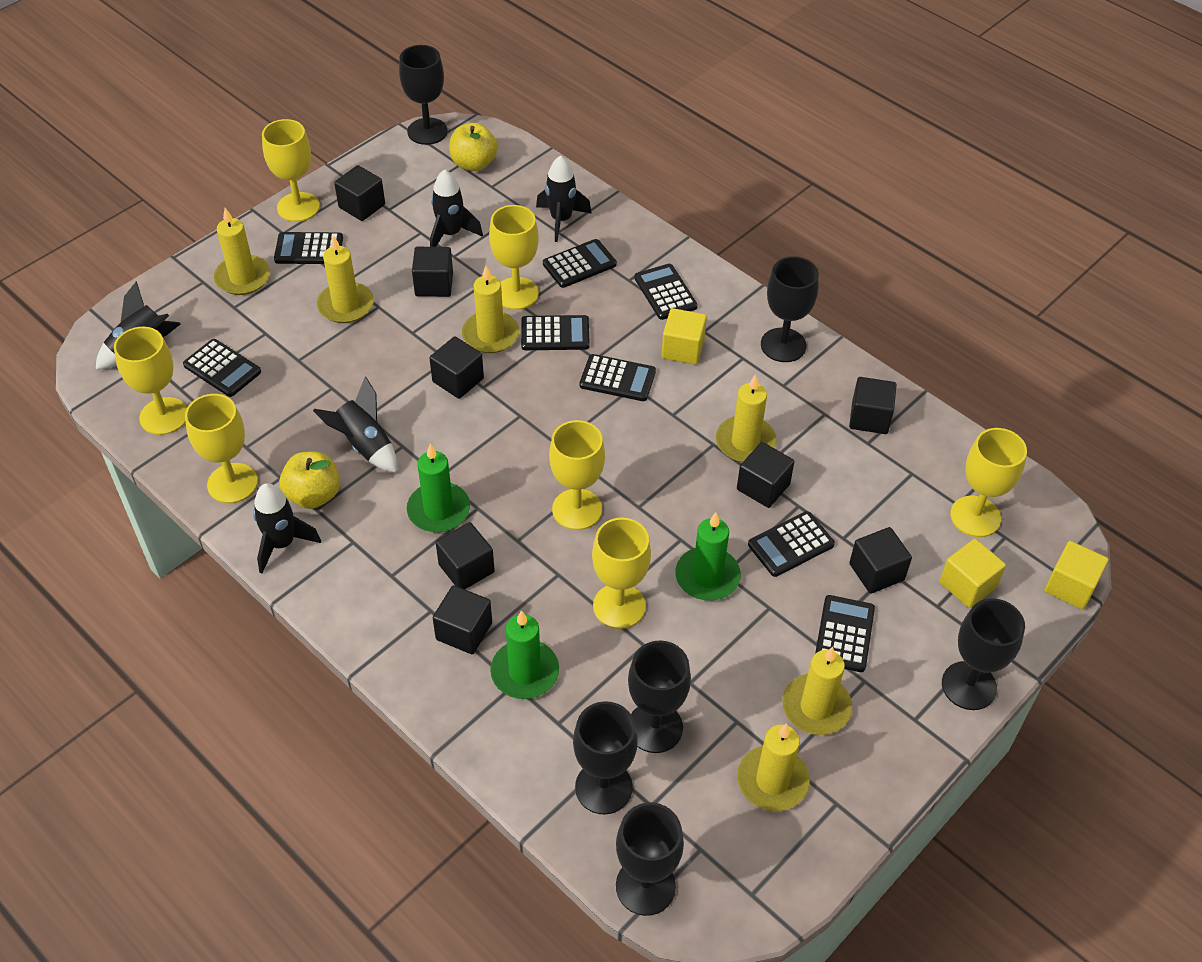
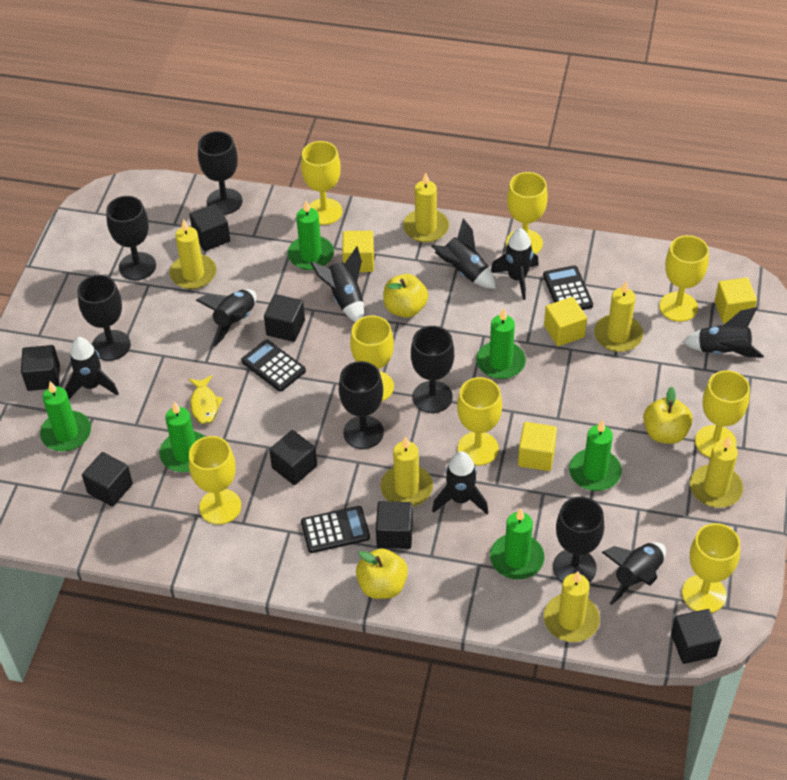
black calculator: [183,339,261,397] [274,232,343,264] [521,315,590,350] [543,239,617,288] [580,354,656,401] [634,264,698,320] [748,511,835,577] [815,595,875,672] = 8 -> [241,340,306,392] [301,506,370,553] [543,265,593,310] = 3
black cube: [334,165,385,221] [412,247,453,297] [429,336,484,399] [433,585,492,654] [436,522,495,589] [737,442,794,508] [849,377,897,434] [849,527,912,594] = 8 -> [21,345,60,391] [82,452,133,507] [189,204,230,251] [264,294,305,342] [269,430,317,485] [376,501,413,549] [671,609,722,664] = 7
black rocket: [96,282,181,370] [253,483,321,573] [313,376,397,473] [430,169,483,247] [536,155,592,242] = 5 -> [65,337,119,399] [195,289,257,346] [311,246,364,322] [431,218,496,289] [432,451,489,514] [491,228,539,300] [602,542,666,605] [682,307,764,358] = 8
green candle: [407,444,470,532] [490,610,559,699] [675,512,741,601] = 3 -> [40,381,91,452] [159,401,205,472] [288,200,334,270] [476,308,526,379] [490,509,544,579] [569,420,622,491] = 6
yellow apple: [279,452,340,509] [449,123,498,171] = 2 -> [356,548,408,599] [383,274,428,318] [643,387,693,444] = 3
yellow cube: [662,308,707,365] [939,539,1006,608] [1044,541,1109,610] = 3 -> [342,231,374,272] [518,422,557,471] [544,297,587,346] [715,278,757,323] = 4
yellow fish: none = 0 -> [188,375,223,425] = 1
yellow goblet: [114,327,187,435] [185,394,258,503] [262,119,320,222] [489,205,539,310] [549,420,605,530] [592,518,651,629] [950,428,1027,537] = 7 -> [189,436,241,525] [301,141,342,225] [350,316,394,402] [457,377,502,466] [506,172,548,254] [659,235,709,322] [682,523,740,613] [695,371,750,458] = 8

